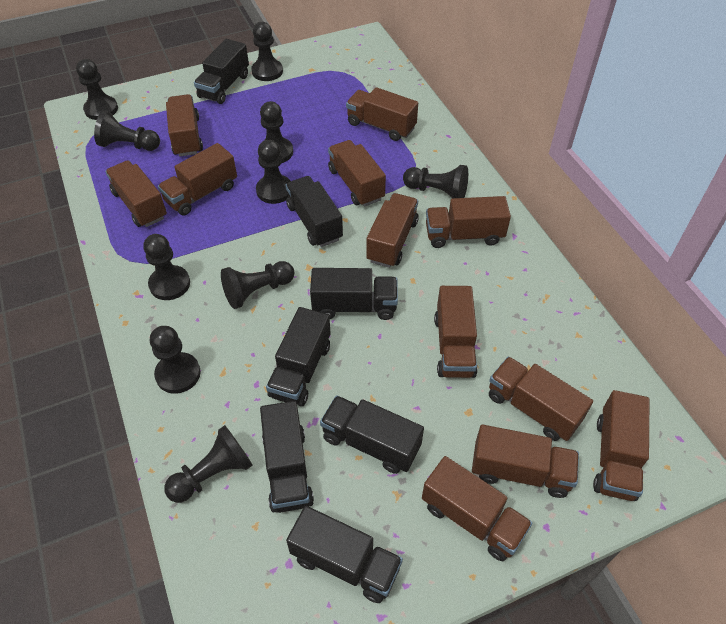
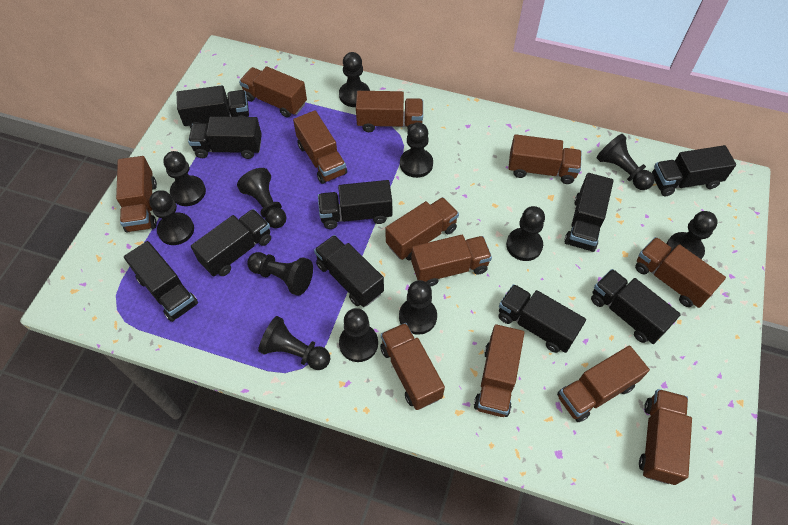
black pawn: [76,59,118,120] [94,111,160,151] [143,234,190,300] [150,326,201,394] [164,425,253,503] [221,261,294,309] [251,22,283,81] [256,140,291,204] [260,101,293,163] [403,165,468,198] = 10 -> [149,190,194,245] [164,151,206,206] [237,168,287,228] [247,252,313,296] [258,316,330,370] [339,52,370,107] [339,308,378,362] [399,280,437,335] [400,122,433,178] [506,206,545,261] [596,134,654,190] [666,211,718,259] = 12
black truck: [194,39,249,104] [260,401,314,513] [266,307,331,406] [286,176,343,247] [286,506,403,603] [310,268,398,320] [320,395,424,474] = 7 -> [124,241,198,322] [177,85,249,128] [188,116,262,159] [191,209,271,277] [314,235,384,307] [318,180,392,229] [499,284,586,353] [565,173,614,252] [591,269,681,344] [652,145,736,196] = 10

